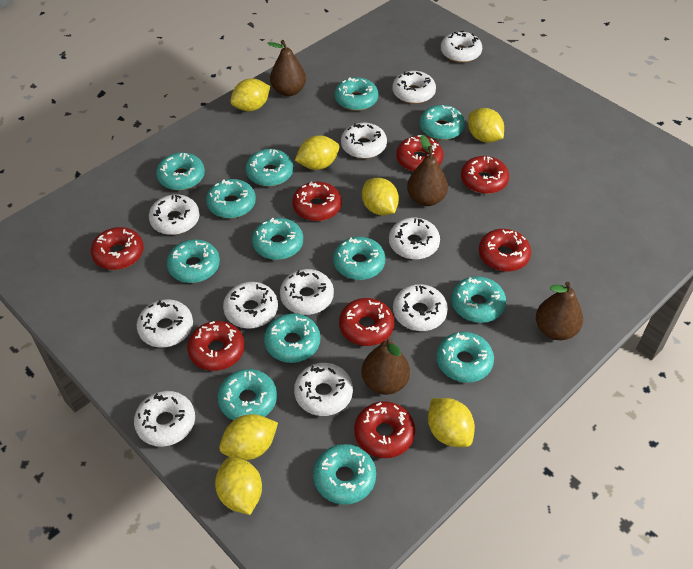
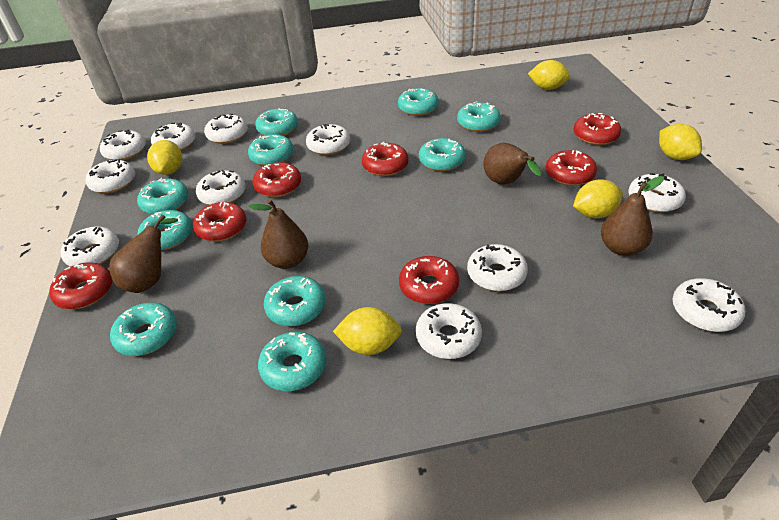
red donut: [91,227,144,270] [187,321,245,371] [292,181,342,221] [339,298,394,346] [354,402,415,458] [396,135,443,172] [461,156,509,194] [479,229,531,272] = 8 -> [49,262,112,309] [193,202,247,242] [252,162,301,197] [362,142,409,176] [399,256,459,304] [546,150,597,186] [573,113,621,145] = 7
turquoise donut: [156,153,205,190] [167,239,220,283] [206,179,256,218] [217,369,277,420] [246,149,293,186] [252,218,303,260] [264,313,320,363] [313,444,376,505] [333,237,385,280] [335,77,378,111] [420,105,465,140] [436,332,494,383] [451,276,506,323] = 13 -> [110,303,177,356] [137,178,189,214] [138,210,193,250] [248,134,294,166] [255,108,298,136] [258,332,327,391] [264,276,326,326] [398,88,439,116] [419,138,466,171] [457,101,501,132] = 10
yellow lemon: [215,457,262,515] [219,414,278,460] [230,78,270,111] [295,135,339,170] [362,178,399,216] [428,398,475,447] [468,108,504,143] = 7 -> [147,140,182,175] [333,307,402,355] [528,60,570,90] [573,179,623,218] [659,124,702,160] = 5

